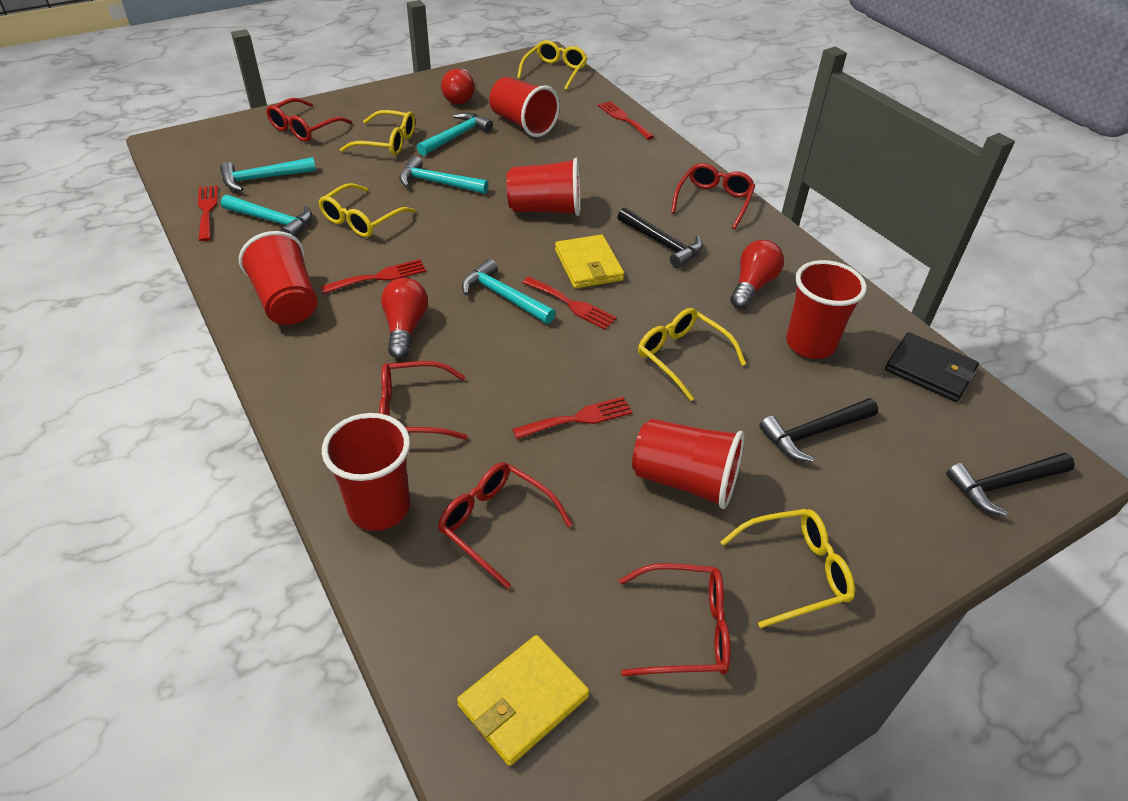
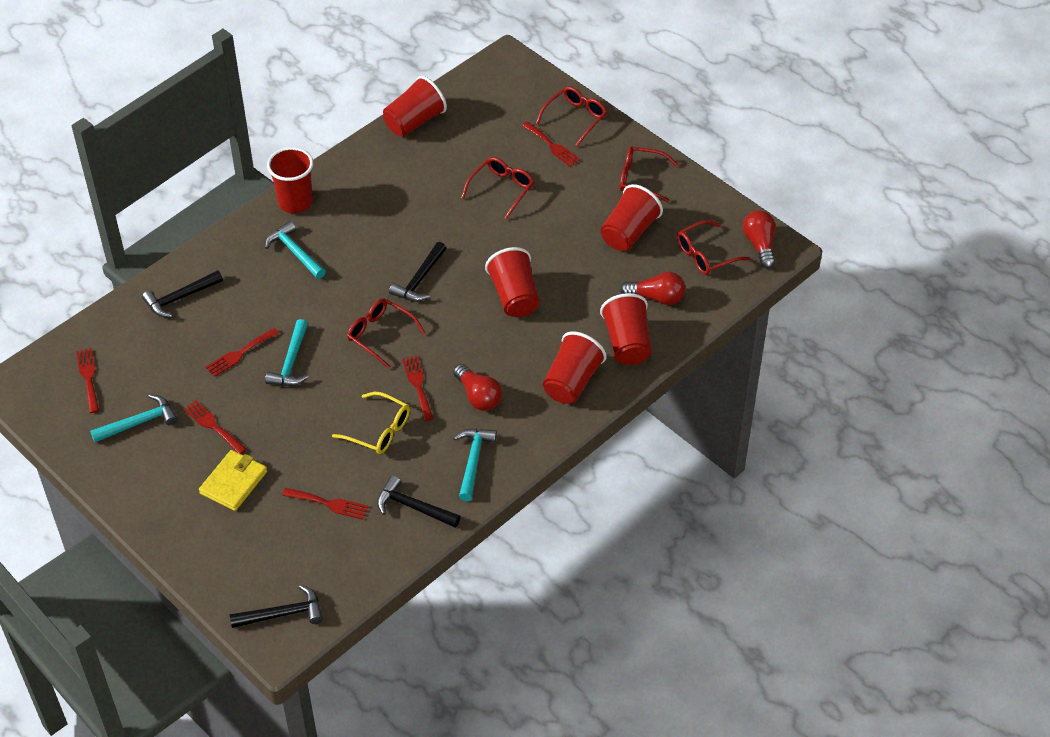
black hammer: [618,207,703,268] [759,398,878,462] [946,453,1075,516] = 3 -> [142,270,223,317] [230,585,323,628] [377,475,461,528] [389,242,446,302] = 4
black wallet: [885,332,979,402] = 1 -> none = 0
red fork: [198,185,218,241] [320,259,426,294] [513,397,633,439] [522,277,617,330] [598,101,655,140] = 5 -> [76,348,99,413] [183,400,247,454] [205,328,279,377] [282,488,369,520] [402,356,434,421] [522,121,580,167] = 6
turquoise hammer: [220,157,316,191] [221,195,312,237] [399,156,489,194] [417,112,493,156] [462,259,556,324] = 5 -> [90,394,178,443] [265,221,326,279] [265,319,309,386] [453,429,497,501] = 4
yellow glasses: [319,183,415,237] [340,110,415,156] [517,40,587,90] [638,308,746,401] [721,509,855,628] = 5 -> [332,392,410,454] = 1
yellow wallet: [457,635,589,766] [555,234,624,289] = 2 -> [199,450,267,511] = 1

